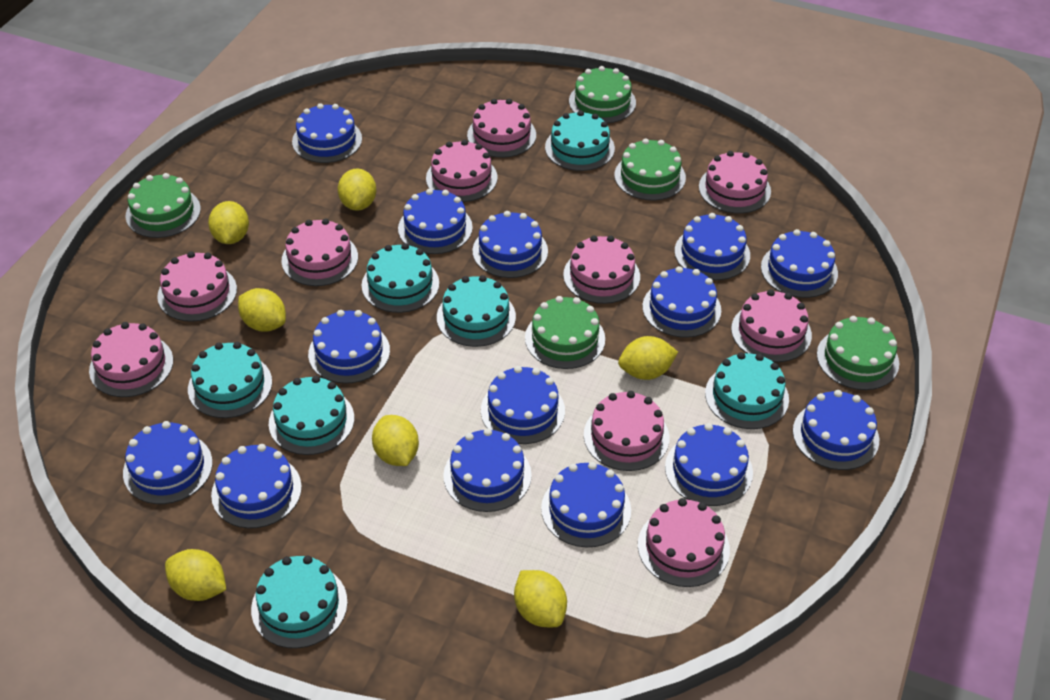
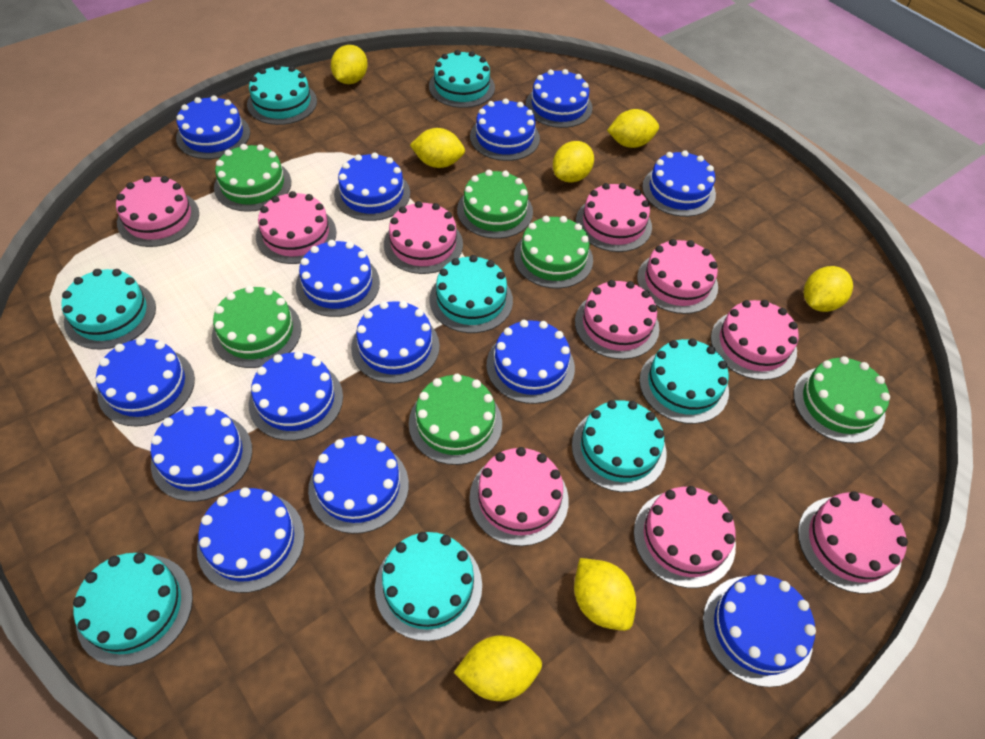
green cake: [125,173,201,238] [525,296,605,369] [569,66,636,123] [614,138,686,200] [817,316,899,390] = 5 -> [212,286,301,368] [214,144,291,212] [409,374,502,465] [457,170,533,239] [514,216,593,289] [794,356,890,443] = 6
turquoise cake: [188,342,272,418] [251,556,348,648] [269,376,354,455] [362,243,439,313] [437,275,516,347] [545,110,615,171] [705,352,789,429] = 7 -> [61,269,156,350] [73,553,193,667] [247,64,317,125] [375,532,482,641] [429,50,495,108] [430,255,513,333] [572,400,667,492] [639,338,729,424] = 8

